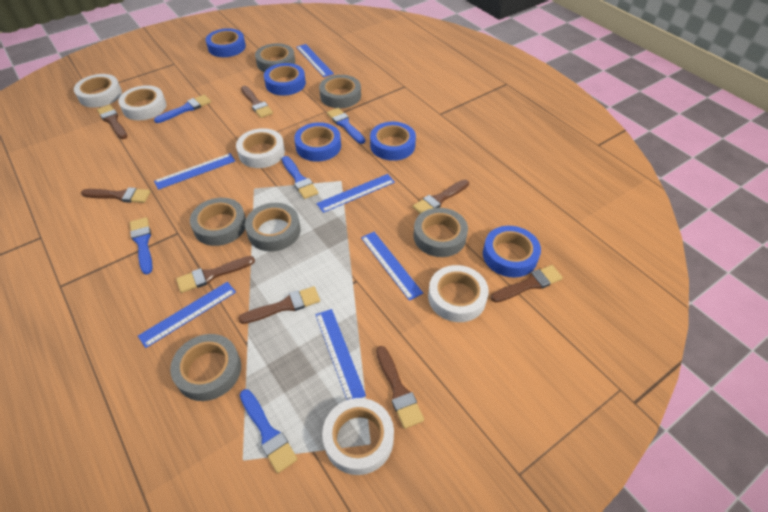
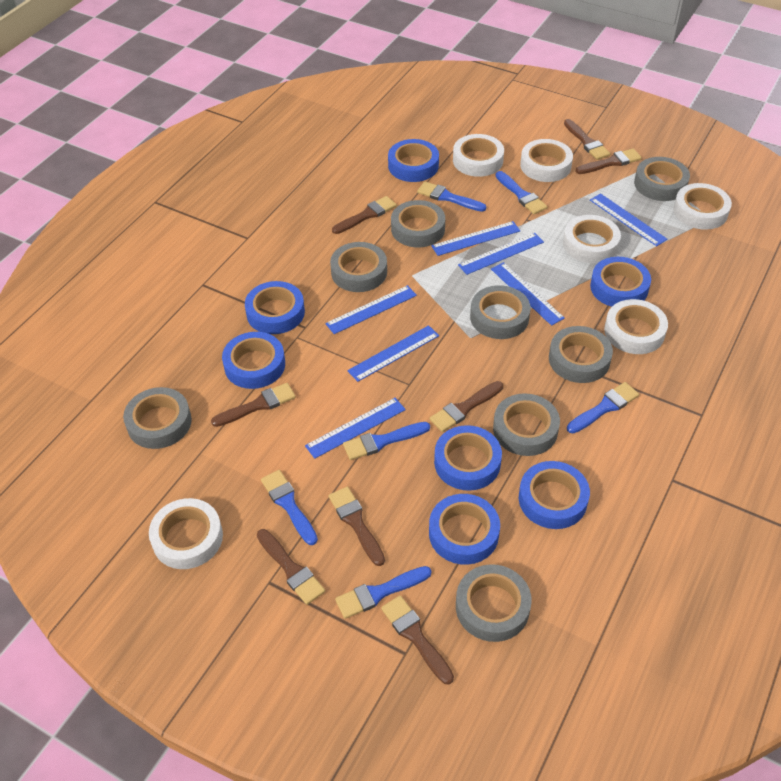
blue brush: [130,217,153,275] [154,95,211,123] [240,389,298,473] [282,156,318,199] [327,108,365,144] = 5 -> [261,470,318,545] [335,566,431,619] [343,422,430,460] [417,182,486,212] [496,171,547,214] [567,382,639,433] = 6
blue ruler: [138,282,236,348] [154,153,235,190] [296,44,334,77] [315,309,366,400] [316,174,395,213] [361,232,423,301] = 6 -> [305,398,406,459] [325,285,417,334] [347,325,439,382] [431,221,520,256] [458,233,544,275] [491,262,565,326] [590,193,667,246] = 7
blue tape: [206,28,246,57] [264,63,306,96] [294,122,341,162] [370,122,416,161] [483,226,541,278] = 5 -> [222,332,285,389] [245,281,305,334] [388,139,439,182] [429,494,500,565] [434,425,502,491] [519,461,590,529] [590,257,651,307] = 7
grey tape: [170,334,241,401] [190,198,246,246] [245,203,301,252] [255,43,295,72] [319,75,361,108] [414,208,468,257] = 6 -> [123,387,192,449] [330,242,387,292] [391,200,445,247] [456,564,532,642] [470,285,531,339] [493,393,560,456] [549,326,613,383] [634,157,690,201] = 8
white tape: [74,74,122,108] [118,85,167,120] [236,128,285,168] [322,398,394,475] [428,265,489,322] = 5 -> [149,498,223,569] [453,134,504,177] [520,139,573,182] [563,215,621,263] [604,299,668,354] [673,183,732,230] = 6

